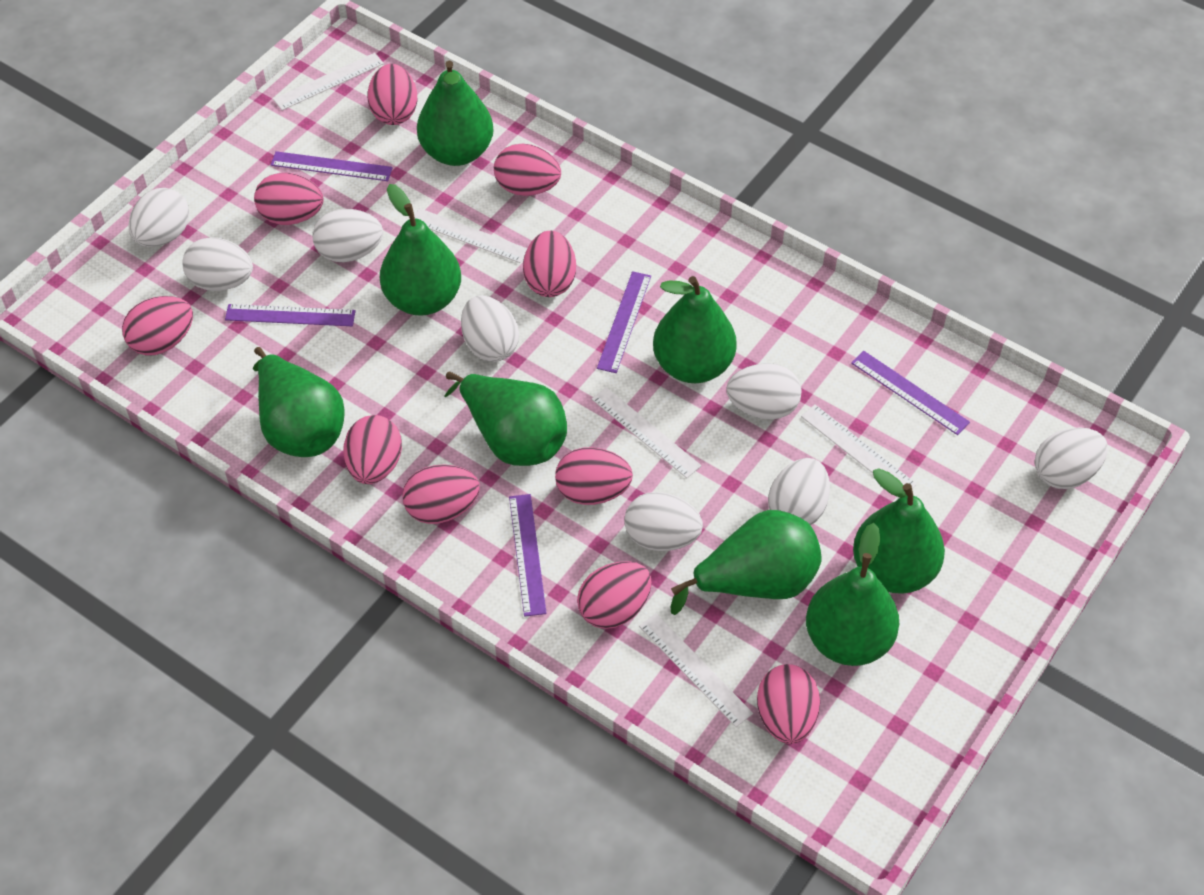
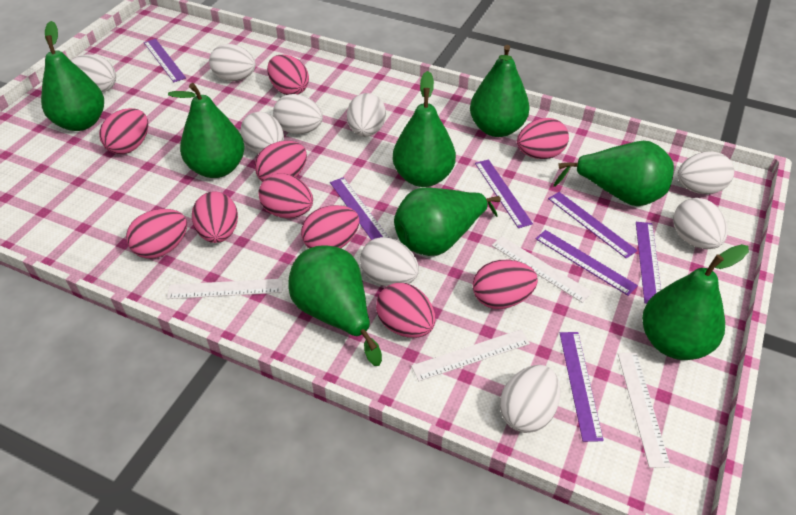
purple ruler: [225,304,356,326] [271,151,393,181] [509,494,547,617] [597,271,651,373] [851,351,970,435] = 5 -> [144,39,186,82] [330,177,389,240] [475,159,533,228] [536,230,638,296] [548,192,638,259] [560,332,604,442] [636,222,661,304] = 7
white egg: [128,188,190,247] [182,237,253,291] [312,209,383,262] [461,295,519,362] [624,492,703,551] [726,363,801,420] [768,458,830,525] [1034,427,1108,489] = 8 -> [70,54,116,92] [209,44,256,81] [240,112,284,154] [273,94,323,134] [347,93,386,137] [360,237,419,286] [500,365,561,433] [673,198,728,249] [677,151,734,194] = 9
white ruler: [273,53,384,110] [414,208,527,263] [592,387,701,478] [639,614,753,727] [801,405,917,488] = 5 -> [167,279,283,299] [411,329,530,381] [492,236,592,303] [618,353,671,468] = 4

